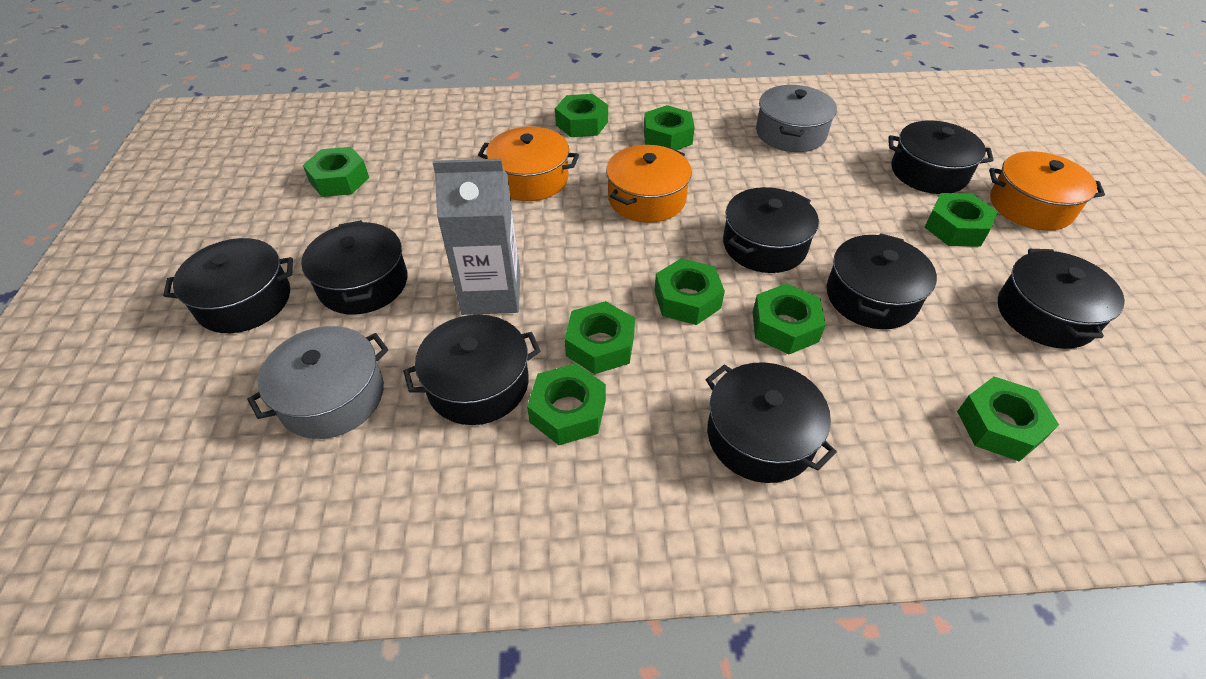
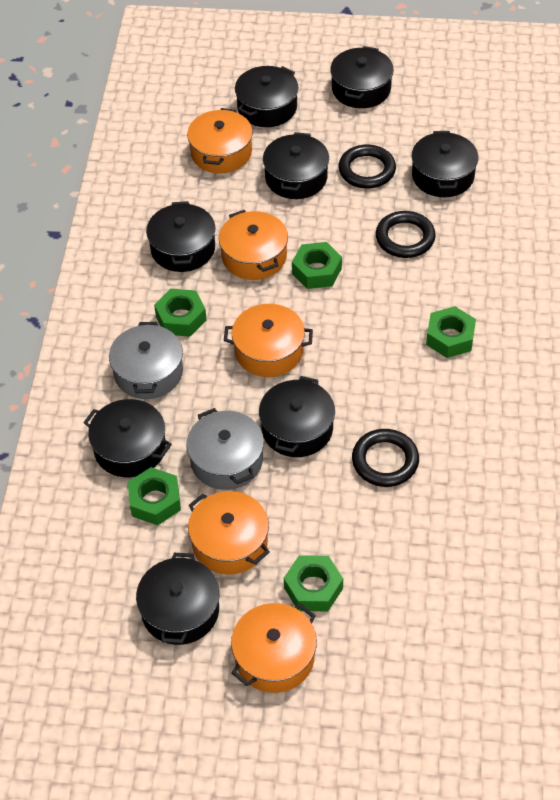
black ring: none = 0 -> [339,145,396,188] [352,429,419,487] [376,211,436,258] = 3
green nut: [303,147,369,197] [527,363,606,445] [555,94,608,137] [565,301,635,374] [644,105,695,150] [654,258,725,325] [753,283,826,354] [924,193,997,247] [957,377,1059,462] = 9 -> [128,467,181,525] [154,289,207,337] [284,555,343,611] [292,242,342,289] [426,306,476,358] = 5
grey carton: [433,159,520,315] = 1 -> none = 0
orange pot: [478,126,579,201] [606,145,692,223] [989,151,1105,231] = 3 -> [187,108,253,174] [188,491,270,575] [219,210,288,280] [224,304,313,377] [231,603,317,693] = 5

